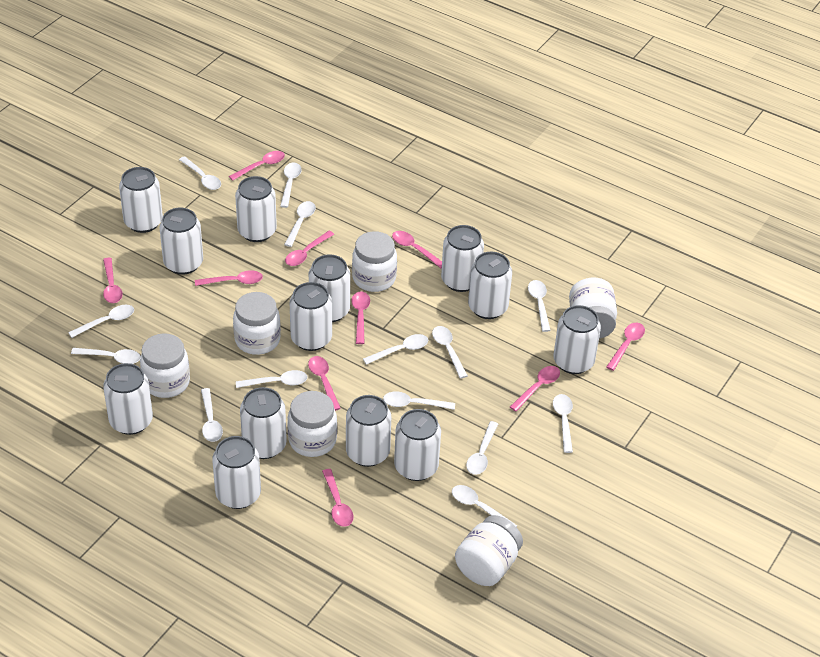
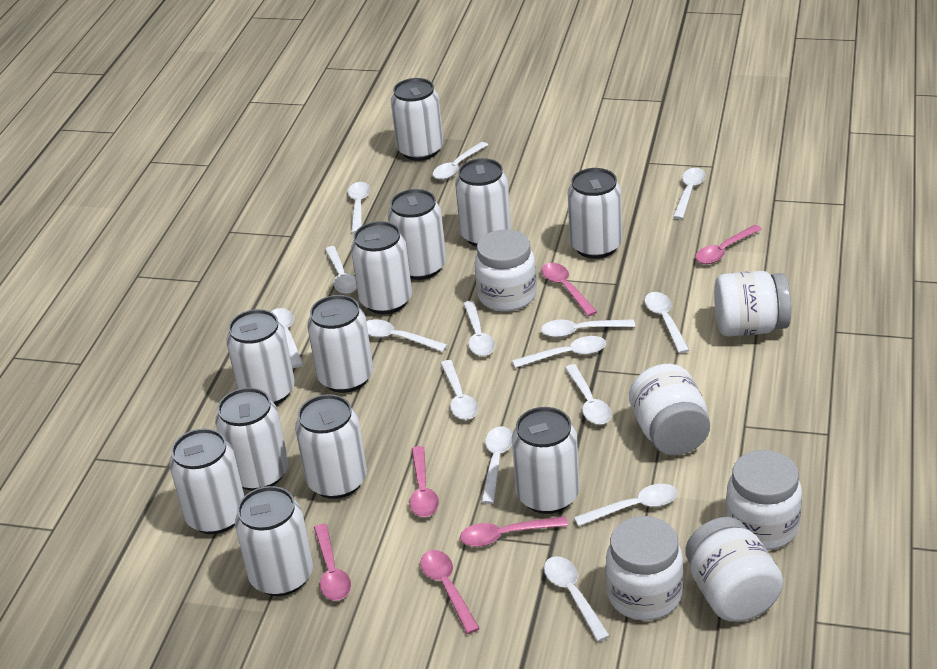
pink spoon: [103,258,123,303] [195,270,263,286] [229,151,285,181] [285,231,334,266] [308,356,341,411] [322,469,354,527] [351,291,370,344] [392,231,442,268] [510,366,560,412] [606,323,645,371] = 10 -> [314,524,351,601] [409,446,439,517] [420,550,480,634] [460,516,568,547] [541,263,597,316] [695,225,762,264] = 6
white can: [103,363,153,435] [119,167,163,233] [159,208,203,275] [212,436,261,509] [235,176,277,242] [240,387,287,459] [290,282,332,351] [309,255,350,322] [346,395,391,467] [394,409,441,481] [441,225,484,292] [468,252,512,319] [553,305,601,374] = 13 -> [169,428,244,534] [215,388,289,491] [226,309,295,405] [235,486,313,596] [295,394,367,499] [307,295,373,393] [351,221,412,314] [387,189,446,280] [391,78,443,161] [455,158,511,247] [512,407,579,514] [568,168,622,259] = 12
white spoon: [68,305,134,338] [71,348,141,364] [179,156,221,190] [201,388,223,442] [236,370,308,388] [280,163,302,208] [284,201,316,247] [363,334,428,365] [383,392,455,410] [432,326,468,379] [452,485,517,527] [466,421,498,475] [528,280,551,332] [553,394,573,453] = 14 -> [271,308,304,368] [325,246,357,294] [348,182,370,234] [366,320,447,352] [433,142,488,180] [440,360,478,420] [463,301,495,356] [481,426,513,504] [512,336,606,368] [541,319,635,337] [544,556,610,642] [565,364,612,425] [574,484,678,526] [644,292,690,354] [673,168,706,219] = 15

